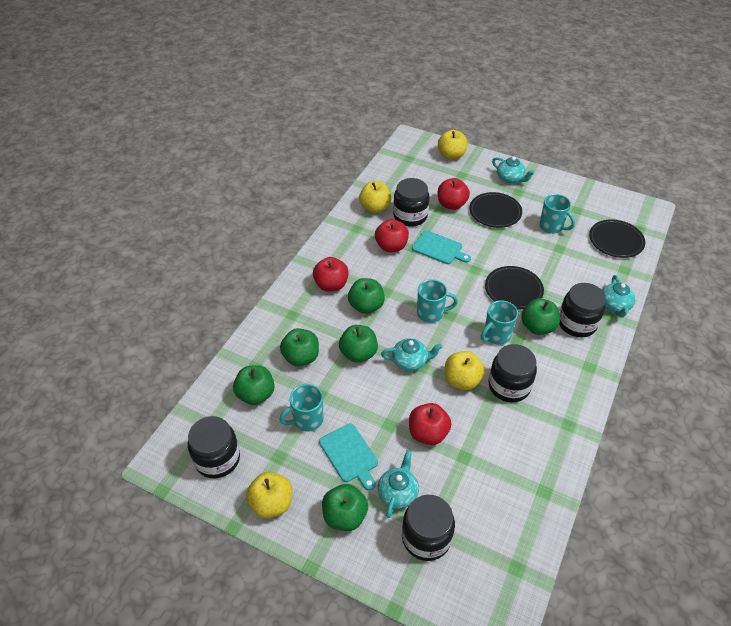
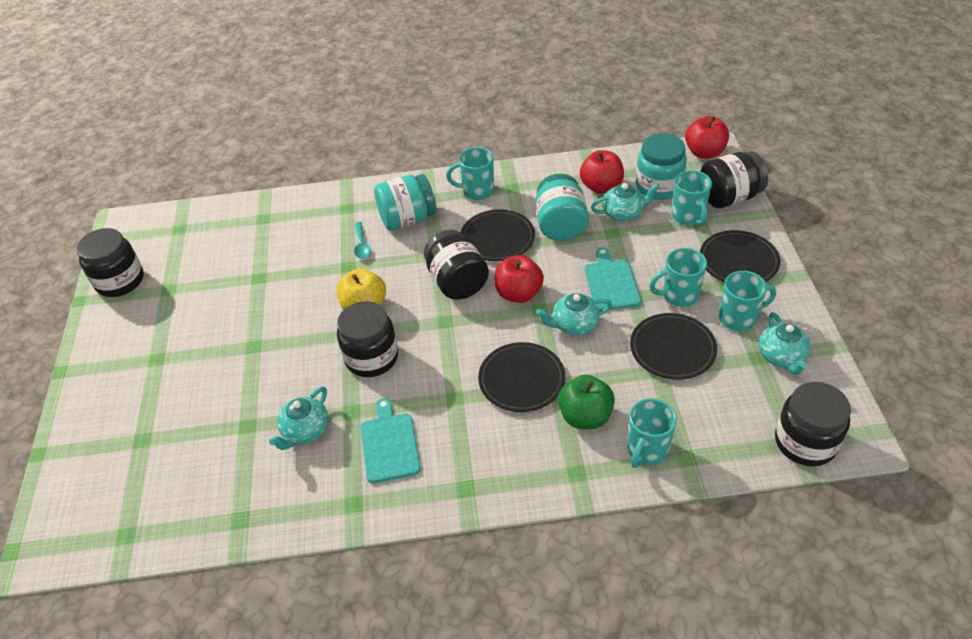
black plate: [469,192,522,228] [485,266,544,310] [589,219,646,258] = 3 -> [461,209,535,261] [478,342,565,412] [630,313,717,380] [700,230,780,282] = 4
green apple: [233,365,275,405] [280,328,319,366] [322,484,368,531] [339,325,378,363] [348,278,385,314] [521,298,560,335] = 6 -> [558,375,615,429] = 1
red apple: [313,257,349,292] [375,219,409,252] [409,403,451,445] [438,178,470,210] = 4 -> [495,255,544,303] [580,150,624,194] [685,116,729,159] = 3
turquoise jar: none = 0 -> [374,174,436,231] [535,174,589,241] [636,133,687,200] = 3
turquoise mug: [279,384,323,432] [417,279,458,323] [481,300,518,345] [539,194,575,234] = 4 -> [446,147,494,200] [627,398,677,468] [650,248,707,307] [671,170,712,225] [719,271,776,331] = 5
turquoise spoon: none = 0 -> [354,222,371,259] = 1
yellow apple: [246,472,292,518] [359,181,391,213] [438,130,468,160] [445,351,485,390] = 4 -> [336,268,386,310] = 1

